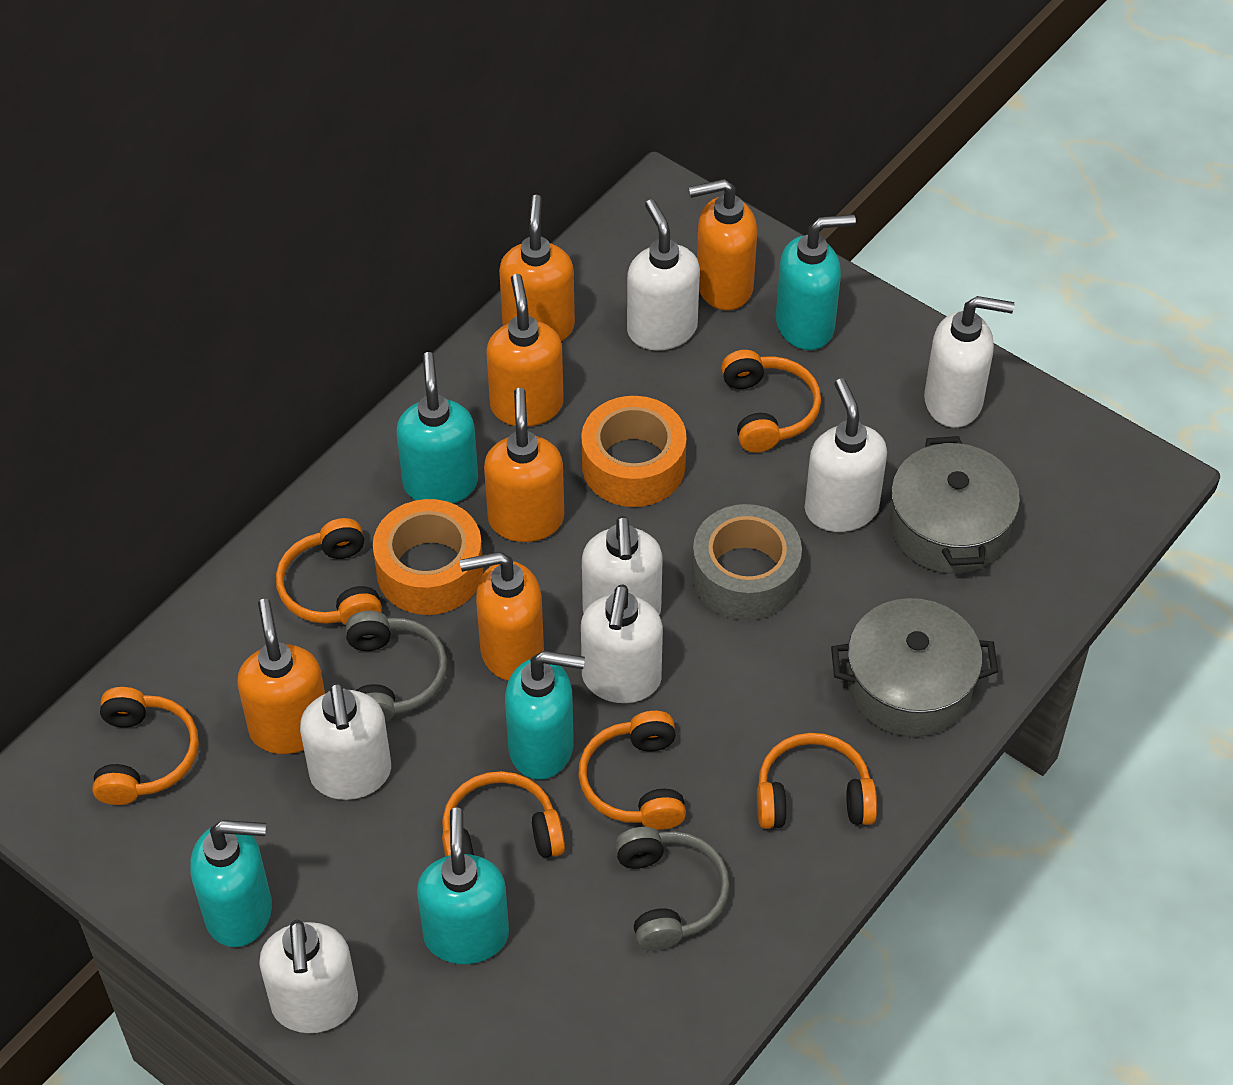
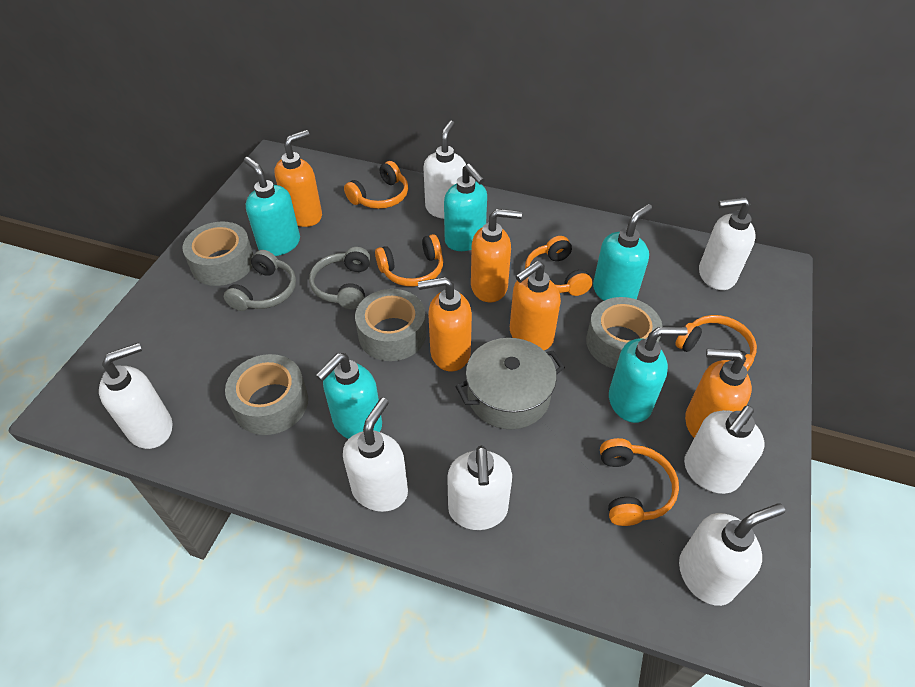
grey pot: [831,598,998,737] [890,436,1020,574] = 2 -> [455,338,565,429] = 1
grey tape: [692,504,802,620] = 1 -> [182,222,254,286] [225,354,308,435] [355,289,426,361] [586,297,663,369] = 4
orange headphones: [92,687,199,805] [276,518,382,625] [442,771,565,858] [578,711,686,830] [721,350,821,453] [757,733,877,829] = 6 -> [344,161,408,209] [375,234,443,287] [525,236,592,296] [600,438,679,526] [675,315,757,372] = 5
orange soap dispenser: [238,599,325,754] [460,552,544,681] [484,388,564,542] [487,274,564,426] [499,195,575,341] [689,179,757,310] = 6 -> [275,130,322,227] [418,277,472,372] [471,209,522,303] [510,261,561,351] [685,349,752,438] = 5
orange tape: [373,499,483,615] [581,396,687,507] = 2 -> none = 0

